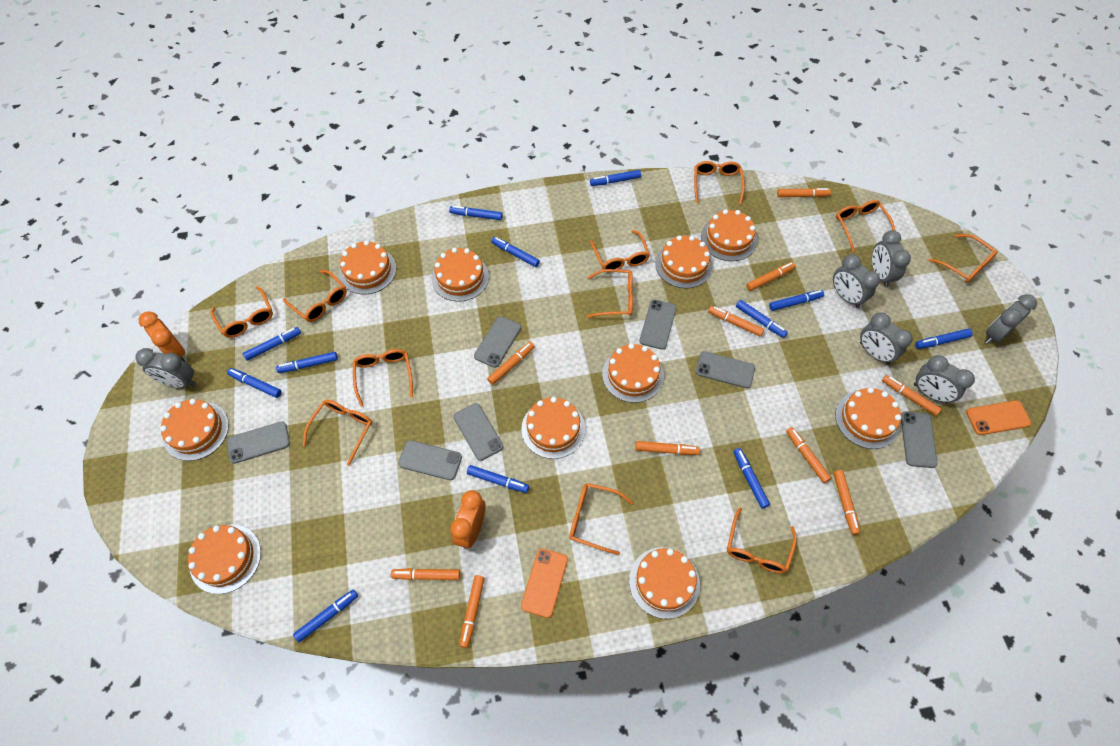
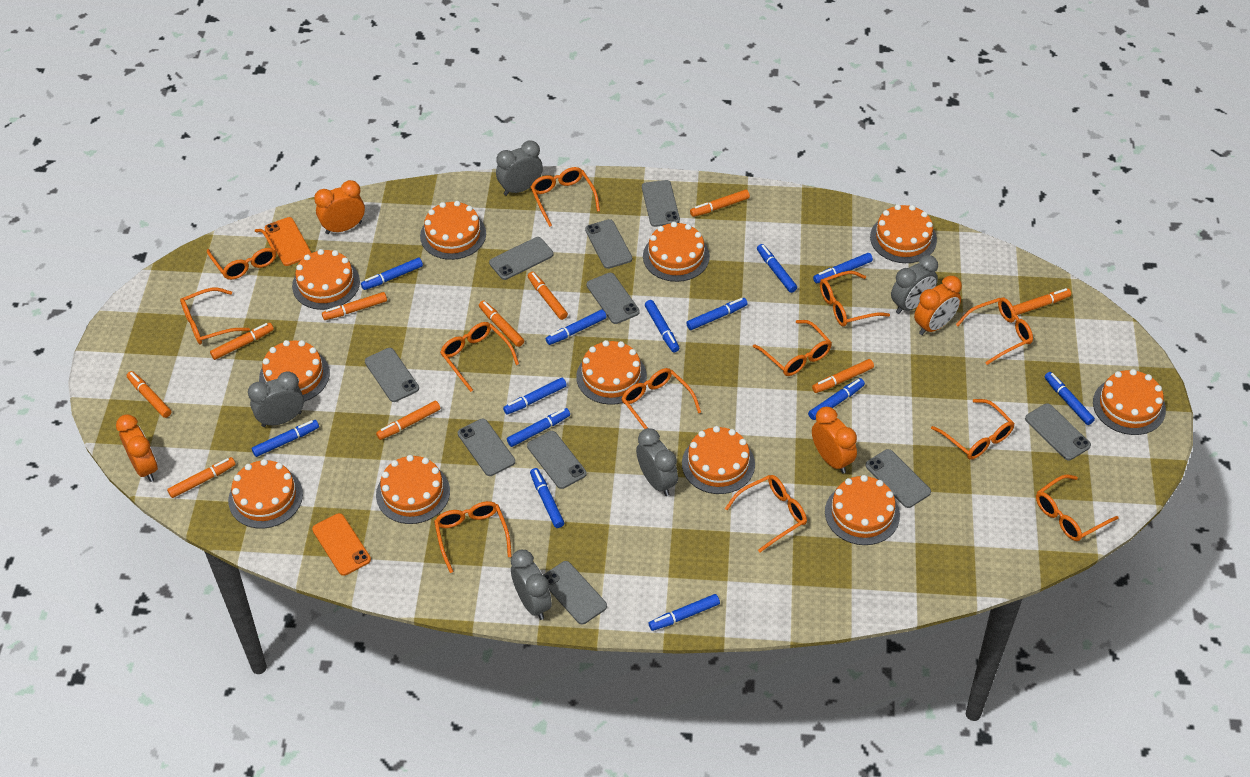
blue marker: [227,368,282,398] [243,327,301,361] [276,352,338,373] [293,589,358,642] [449,206,503,220] [467,465,529,493] [491,237,540,267] [590,170,641,186] [733,448,770,509] [736,300,788,338] [769,290,824,311] [915,329,973,349] = 12 -> [252,420,319,457] [361,258,423,290] [503,378,567,415] [507,408,570,447] [530,468,564,528] [546,310,606,345] [645,300,679,352] [649,594,720,631] [686,298,748,330] [757,244,797,293] [808,378,865,420] [813,253,873,283] [1045,372,1095,425] = 13
grey clock: [135,348,196,388] [833,254,880,308] [860,313,913,365] [872,230,911,287] [914,355,975,403] [985,294,1037,344] = 6 -> [248,371,304,427] [496,140,543,196] [511,550,552,620] [636,428,678,496] [891,255,938,314] = 5
grey phone: [227,421,290,464] [398,440,462,480] [453,403,503,461] [474,316,521,368] [639,299,677,350] [696,351,755,389] [901,411,938,468] = 7 -> [365,348,419,402] [458,419,515,476] [489,237,553,280] [527,431,587,489] [543,561,607,624] [585,219,632,269] [587,273,640,324] [642,180,680,227] [865,449,931,508] [1025,404,1091,460] = 10
orange cake: [160,399,229,461] [188,524,261,594] [339,240,396,294] [432,248,489,302] [521,397,585,459] [602,344,664,403] [629,547,700,619] [656,235,713,289] [701,209,757,261] [835,387,902,449] = 10 -> [228,459,303,529] [259,340,330,402] [292,249,360,310] [376,455,450,524] [420,201,486,260] [576,340,647,405] [643,222,710,282] [682,426,755,494] [825,475,900,545] [870,204,937,263] [1093,369,1166,435] = 11
orange clock: [139,311,186,362] [450,490,485,549] = 2 -> [116,414,158,482] [314,180,365,234] [812,407,857,473] [914,276,962,335] = 4
orange glasses: [210,286,273,338] [283,270,347,322] [303,399,372,466] [353,349,413,407] [569,483,633,555] [587,269,633,318] [590,230,650,269] [694,161,745,205] [727,508,797,574] [836,200,895,252] [928,234,998,283] = 11 -> [180,288,250,344] [207,229,276,280] [434,501,512,573] [440,322,519,392] [531,167,600,227] [622,368,701,429] [725,475,807,552] [753,320,832,376] [820,271,890,327] [931,399,1015,460] [956,297,1033,365] [1036,474,1119,541] = 12

